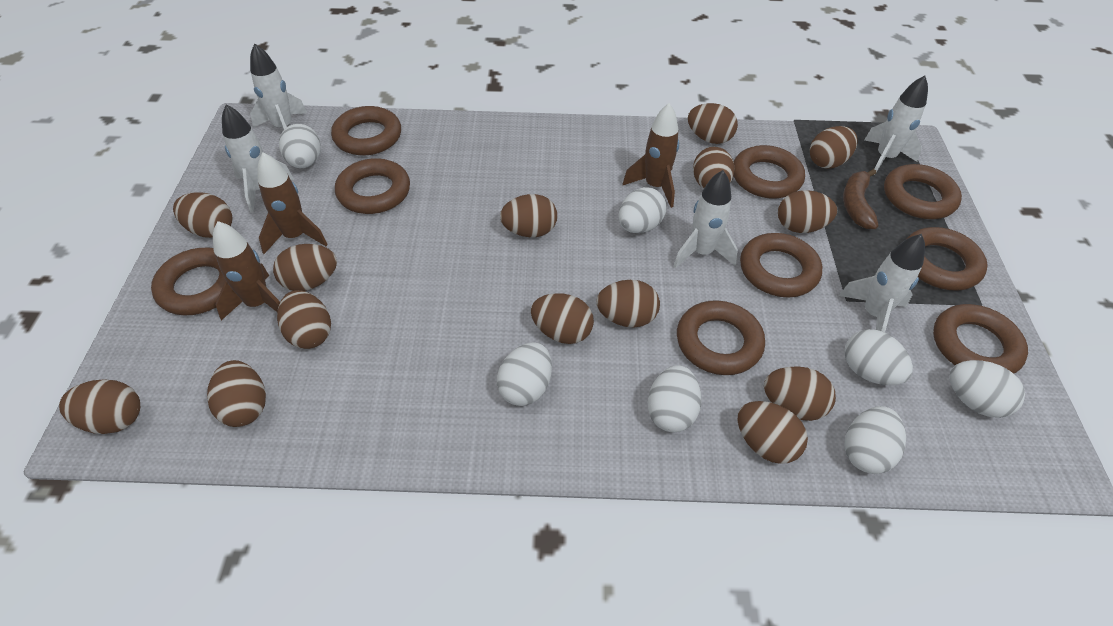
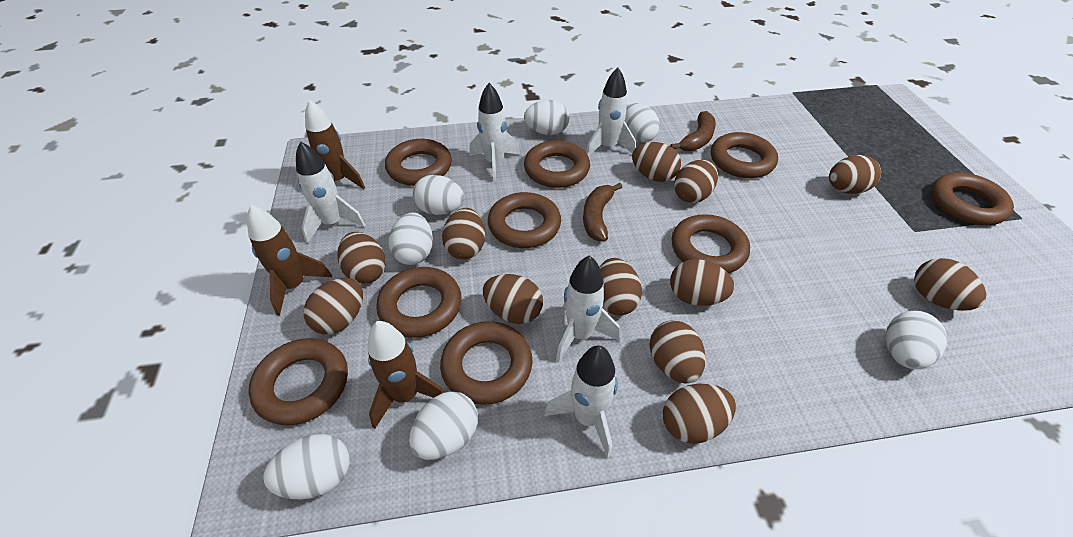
brown banana: [843,169,879,229] = 1 -> [583,183,622,241] [670,111,716,151] = 2
brown egg: [59,380,140,434] [173,192,233,238] [207,360,266,427] [273,244,337,291] [277,290,331,349] [500,194,557,237] [531,293,594,344] [596,280,660,327] [688,103,738,144] [693,147,734,189] [737,401,808,464] [764,366,836,421] [778,190,837,233] [810,126,858,169] = 14 -> [304,278,363,335] [337,232,386,284] [442,208,485,260] [483,274,543,324] [599,258,642,315] [632,142,681,182] [649,320,706,383] [663,384,736,444] [670,259,735,306] [674,159,718,203] [829,155,881,194] [914,258,986,311] = 12

